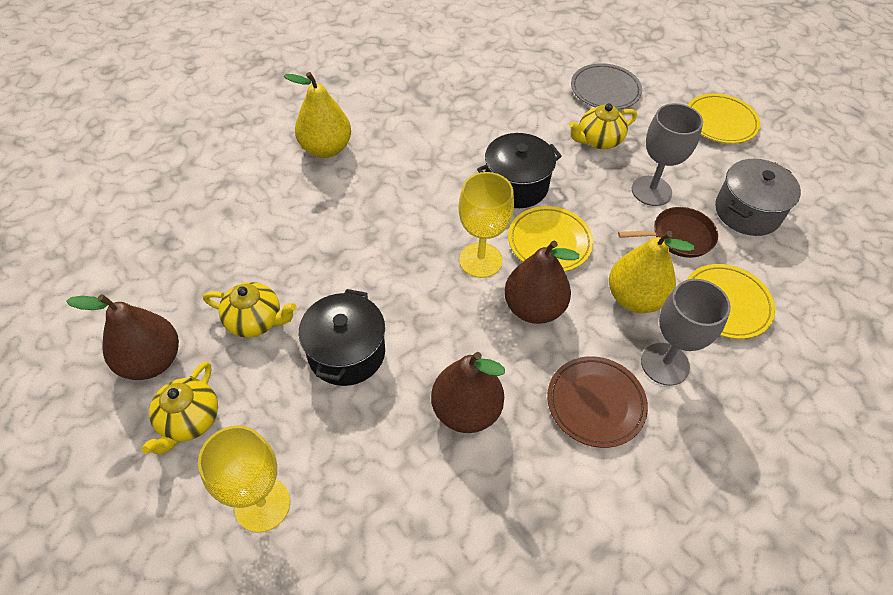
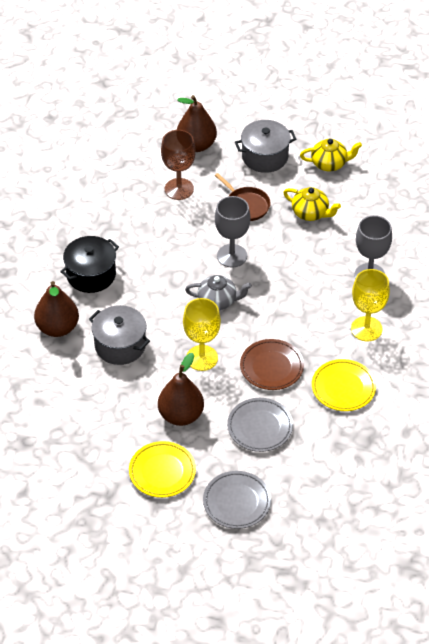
black pot: [299,289,385,386] [477,133,562,208] = 2 -> [60,236,119,293] = 1
brown goblet: none = 0 -> [161,130,196,200] = 1
grey plate: [571,63,642,110] = 1 -> [203,471,271,529] [227,398,293,452] = 2
grey pot: [715,159,801,236] = 1 -> [89,305,150,365] [235,120,296,173] = 2
grey teapot: none = 0 -> [185,275,252,310] = 1
yellow pear: [284,72,351,158] [609,231,695,313] = 2 -> none = 0
yellow plate: [508,206,593,272] [687,93,760,144] [687,264,775,339] = 3 -> [129,441,196,498] [312,359,376,411] = 2
yellow teapot: [141,361,218,455] [203,282,297,338] [569,103,637,149] = 3 -> [283,187,341,221] [300,139,362,171] = 2

